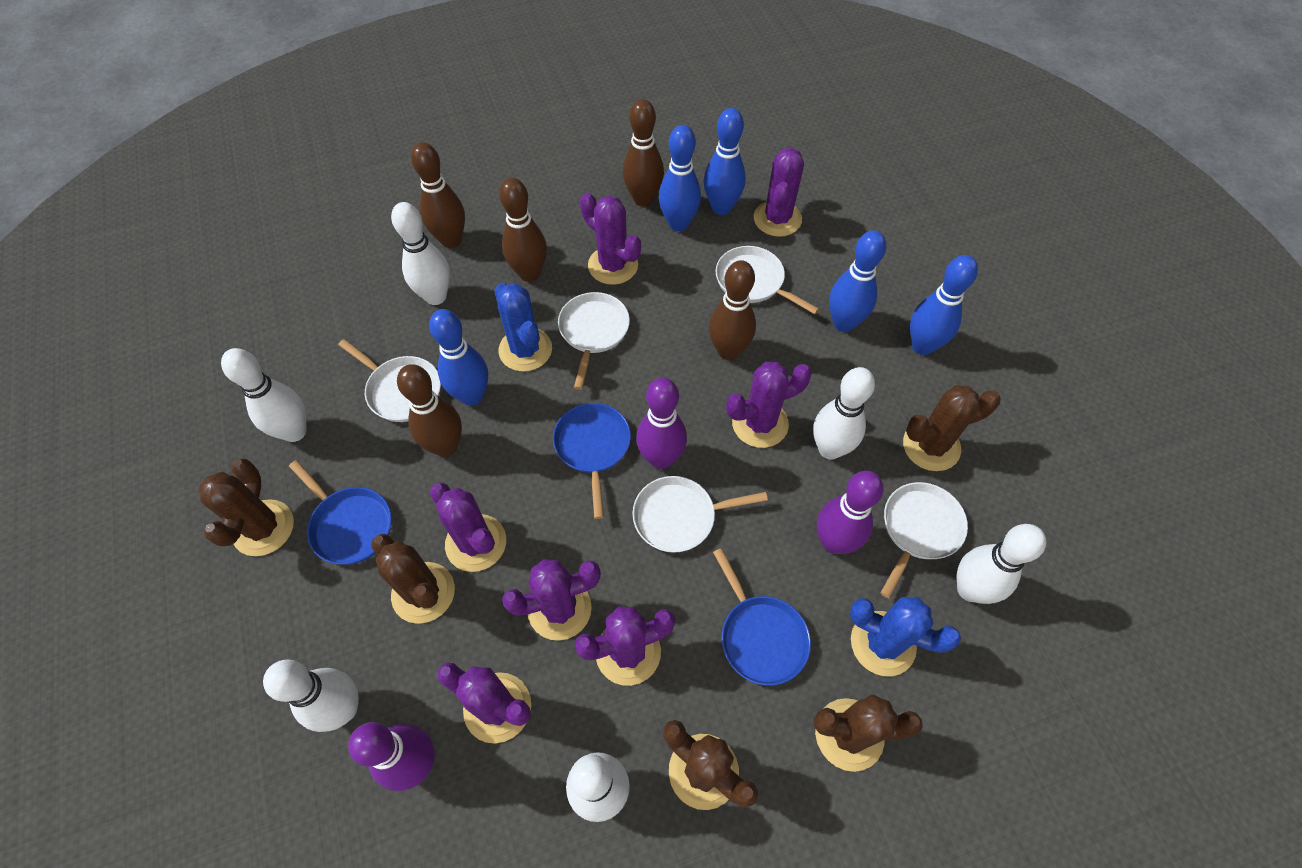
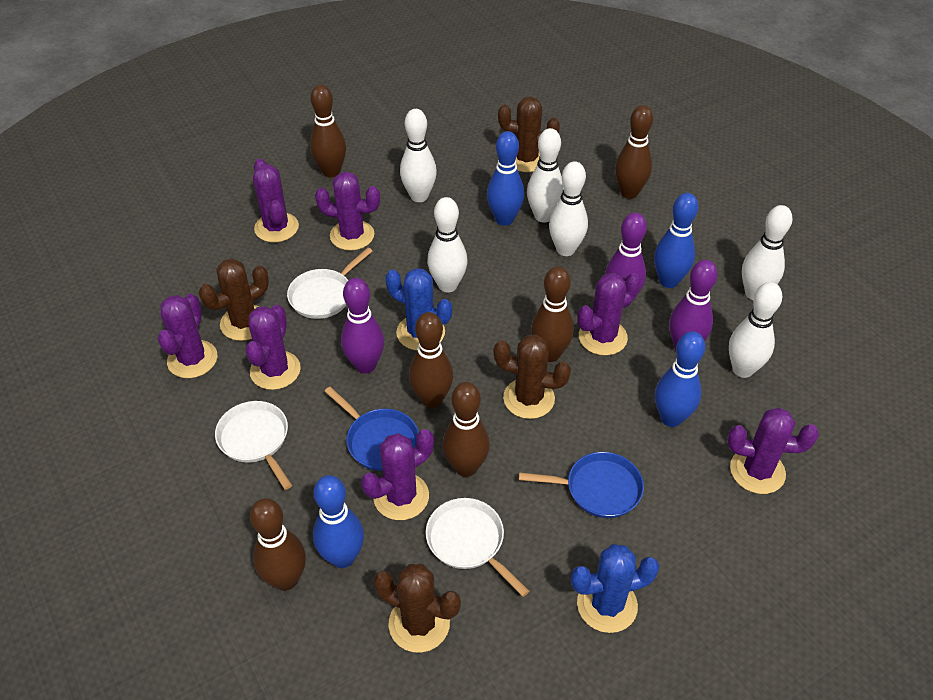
blue bowling pin: [429,309,488,406] [659,125,701,231] [704,108,746,215] [829,230,886,332] [910,255,978,355] = 5 -> [313,475,364,568] [487,131,524,226] [654,193,698,288] [655,331,705,427] = 4
blue pan: [289,460,392,565] [553,403,631,519] [713,548,811,686] = 3 -> [324,387,419,471] [519,452,644,518] = 2
brown bowling pin: [397,364,462,457] [411,142,465,248] [499,178,547,282] [623,99,664,206] [709,260,756,360] = 5 -> [250,498,306,591] [310,85,346,178] [409,312,453,408] [443,382,490,477] [531,266,574,362] [615,105,653,199] = 6
brown cactus: [199,459,294,556] [371,534,455,624] [663,720,758,810] [814,695,923,772] [903,385,1001,471] = 5 -> [199,259,269,341] [373,564,461,652] [494,334,571,419] [498,97,560,172] = 4
white pan: [338,339,441,422] [558,292,630,390] [632,476,768,553] [716,246,819,314] [880,482,968,598] = 5 -> [215,401,292,490] [287,248,372,319] [426,498,529,597] = 3

